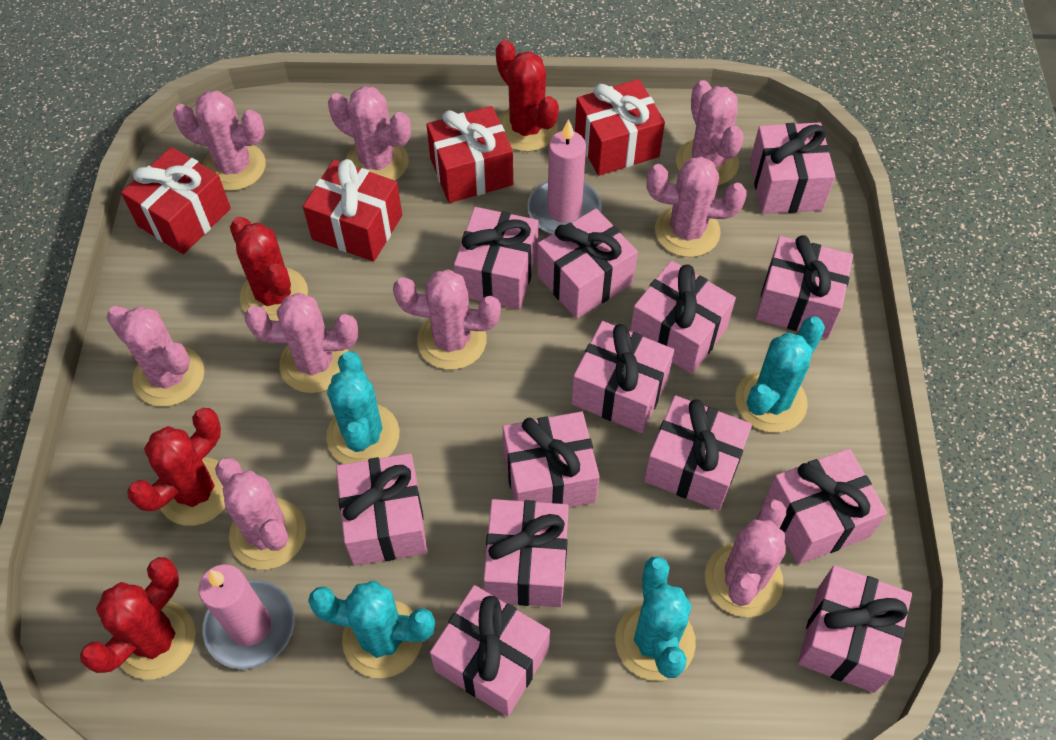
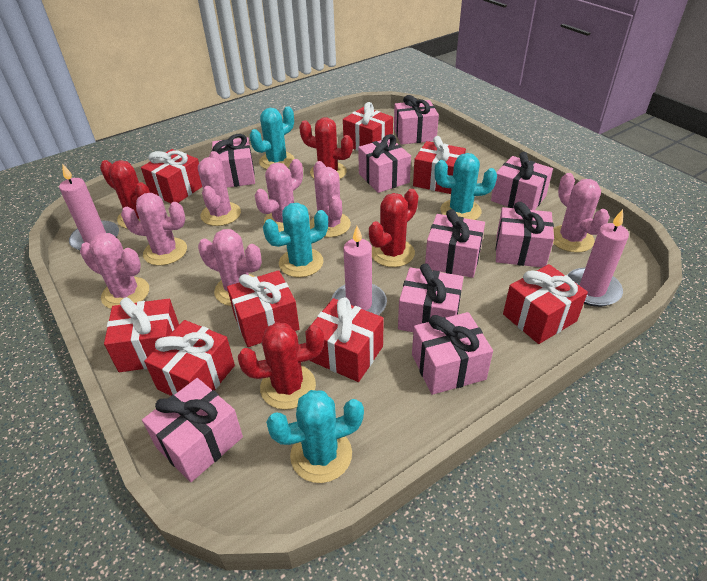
pink cactus: [106,306,204,406] [173,91,266,191] [215,458,306,569] [244,293,358,393] [328,86,411,181] [393,269,501,370] [647,157,747,257] [676,80,744,186] [705,499,786,617] = 9 -> [80,233,149,309] [121,193,187,266] [198,151,241,226] [198,229,262,306] [255,159,303,232] [310,161,351,237] [553,173,610,253] = 7
pink candle: [199,564,295,670] [528,119,602,234] = 2 -> [59,163,119,251] [331,226,387,315] [567,209,629,307] = 3
pink gift: [336,453,427,566] [430,585,550,716] [454,207,538,310] [483,499,569,607] [503,412,600,508] [537,208,638,319] [572,321,674,433] [630,261,736,374] [644,396,752,511] [750,122,835,214] [756,235,853,339] [764,449,887,565] [798,565,912,693] = 13 -> [142,378,243,482] [212,134,255,188] [358,134,411,193] [394,95,439,145] [398,263,464,332] [412,312,493,395] [425,209,485,278] [491,152,553,210] [496,202,554,267] = 9
red gift: [121,147,231,254] [303,159,402,262] [426,106,513,203] [575,79,665,176] = 4 -> [104,297,179,372] [141,149,202,203] [144,320,235,396] [227,270,299,347] [306,297,384,382] [343,102,393,151] [413,136,466,194] [503,264,588,344] = 8

